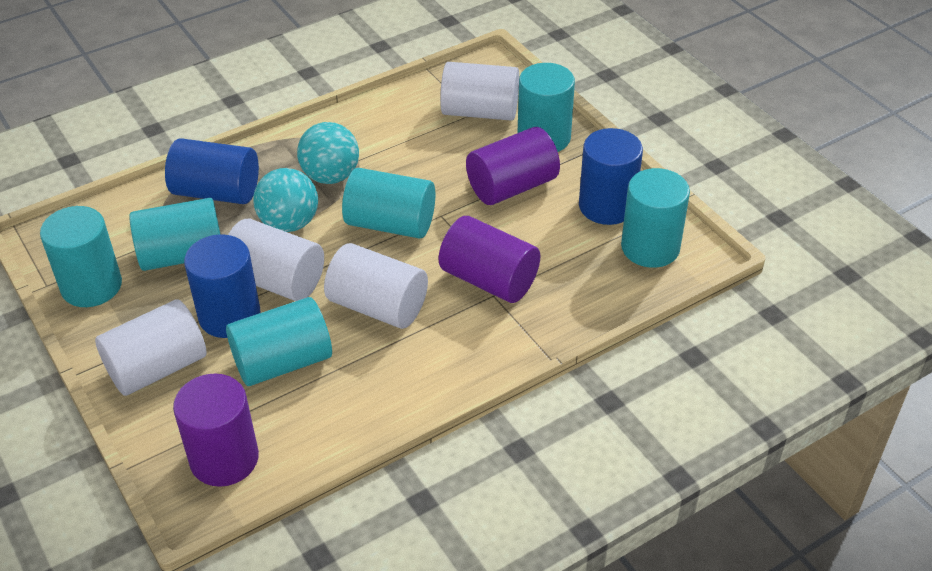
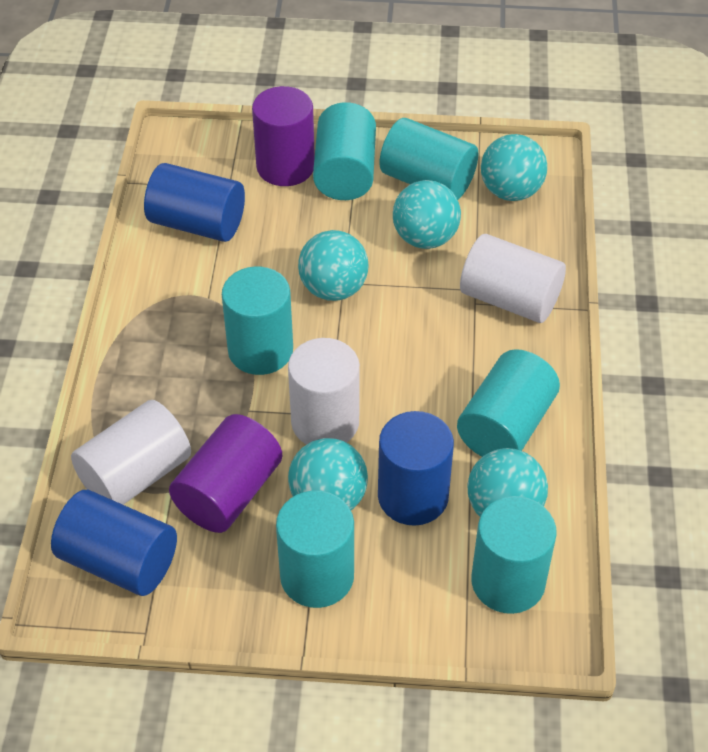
purple cylinder: [173,374,259,487] [439,216,540,303] [466,127,560,205] = 3 -> [169,414,282,533] [252,86,315,186] = 2
turquoise ball: [253,168,318,232] [297,122,359,184] = 2 -> [288,438,368,510] [298,230,369,301] [393,180,461,249] [468,448,548,517] [481,134,547,201] = 5
white cylinder: [95,299,207,396] [228,219,324,301] [324,243,428,329] [440,62,519,121] = 4 -> [71,400,191,505] [288,338,360,445] [460,234,566,323] = 3

